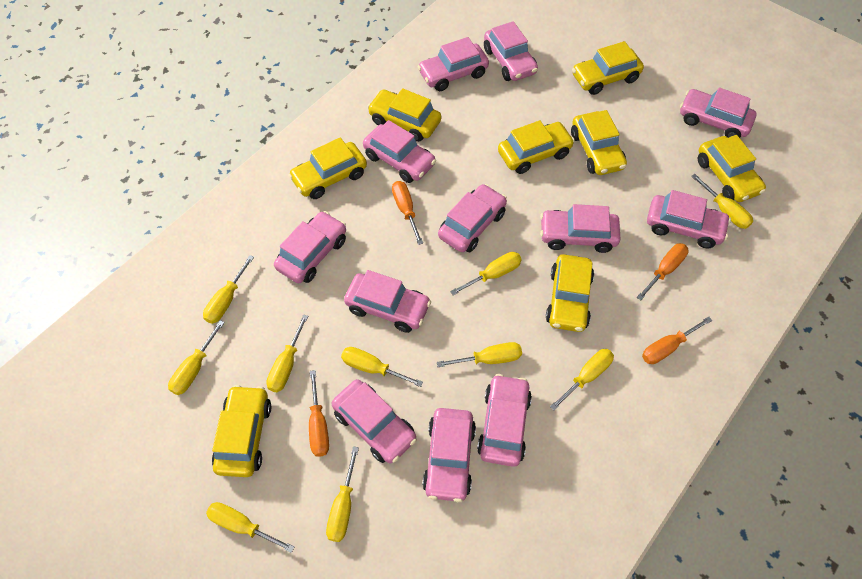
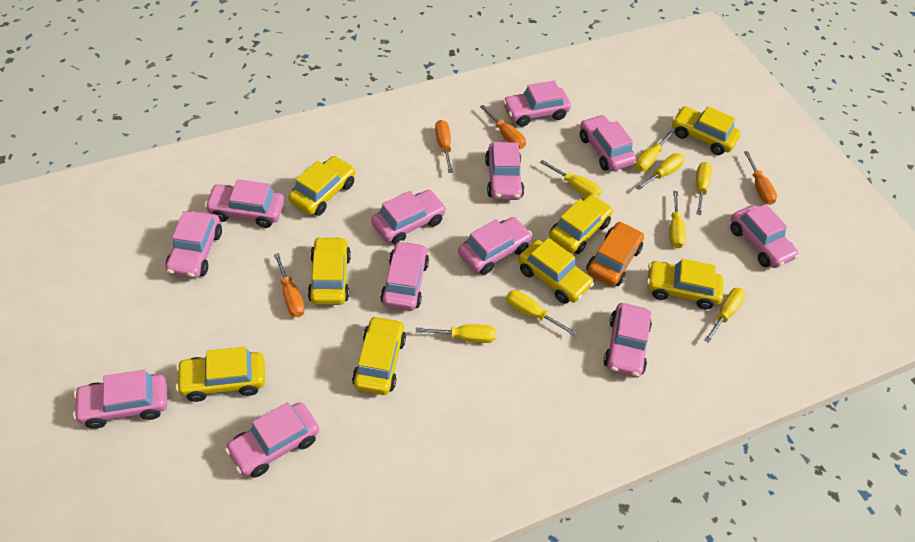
orange car: none = 0 -> [586,221,644,286] = 1
yellow screwdriver: [168,320,225,395] [203,255,254,324] [206,502,294,553] [266,314,308,392] [326,446,359,542] [341,347,423,387] [437,342,522,367] [450,252,522,295] [550,349,614,411] [691,174,753,229] = 10 -> [416,324,496,343] [506,290,576,336] [540,160,601,198] [635,130,674,171] [636,153,685,190] [669,191,686,248] [696,162,712,215] [704,288,746,343] = 8

